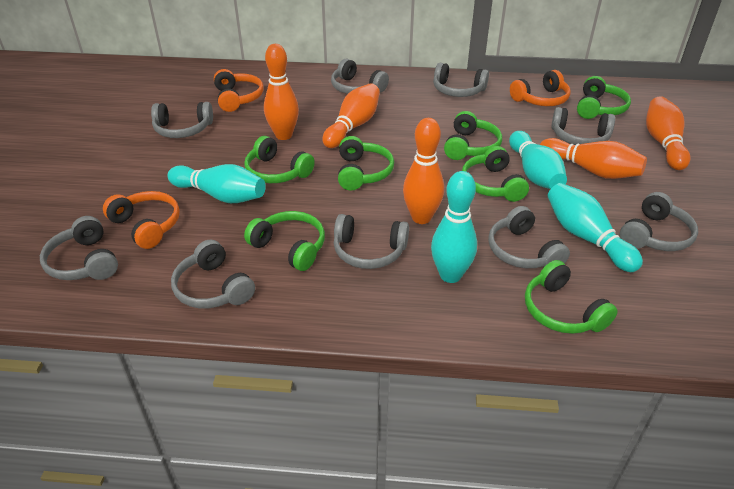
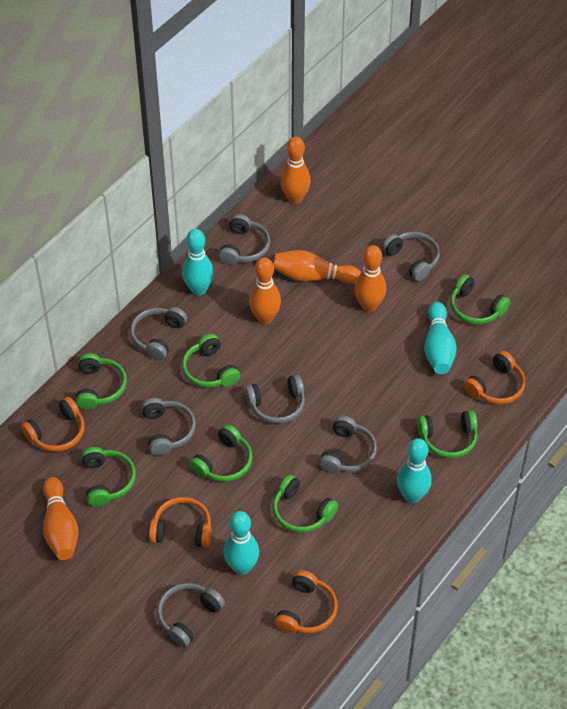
grey headphones: [40,216,118,280] [151,102,213,138] [171,240,255,308] [331,59,389,94] [334,214,409,269] [433,63,489,97] [488,206,570,268] [551,107,615,145] [620,192,698,251] = 9 -> [130,307,187,360] [142,398,196,456] [157,583,225,647] [218,214,270,265] [245,374,305,424] [319,416,377,473] [382,232,440,281] = 7
orange headphones: [103,191,180,249] [214,69,264,112] [510,70,571,106] = 3 -> [21,397,85,452] [149,497,211,548] [275,570,338,633] [464,350,525,404] = 4

